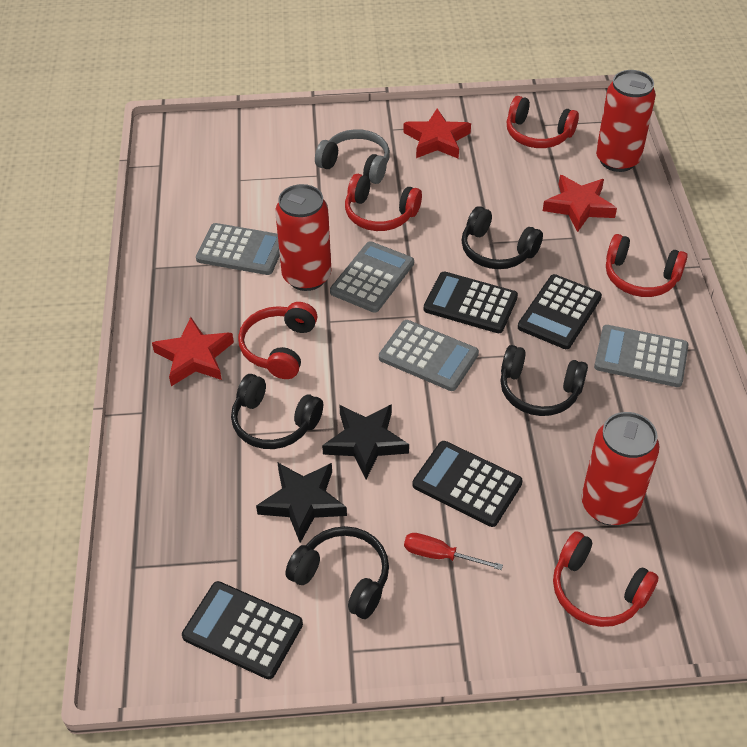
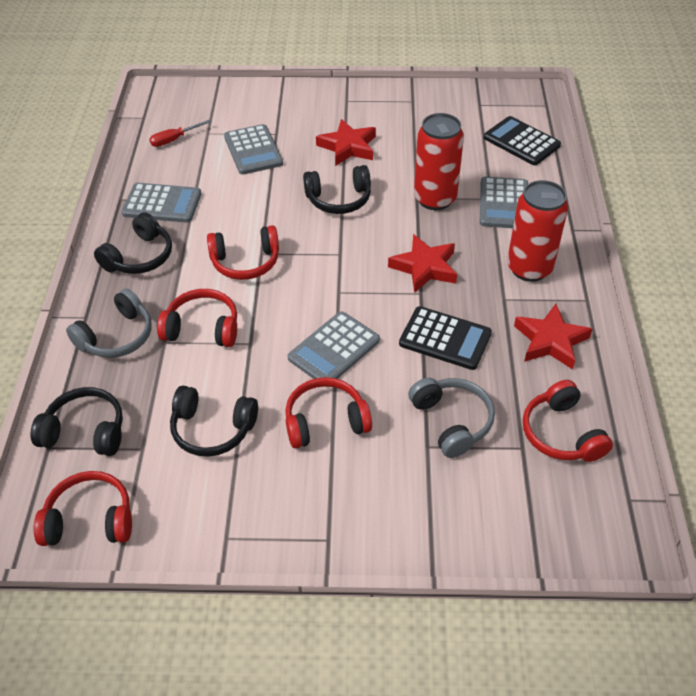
black calculator: [182,581,303,679] [413,441,523,527] [424,272,518,333] [518,274,602,349] = 4 -> [399,306,492,370] [484,116,561,165] = 2
black star: [256,462,347,543] [322,404,409,479] = 2 -> none = 0
grey headphones: [315,129,390,184] = 1 -> [66,288,152,358] [408,378,495,458] = 2
red can: [275,184,331,291] [582,412,659,525] [596,70,656,172] = 3 -> [414,113,464,210] [507,180,568,282] = 2

